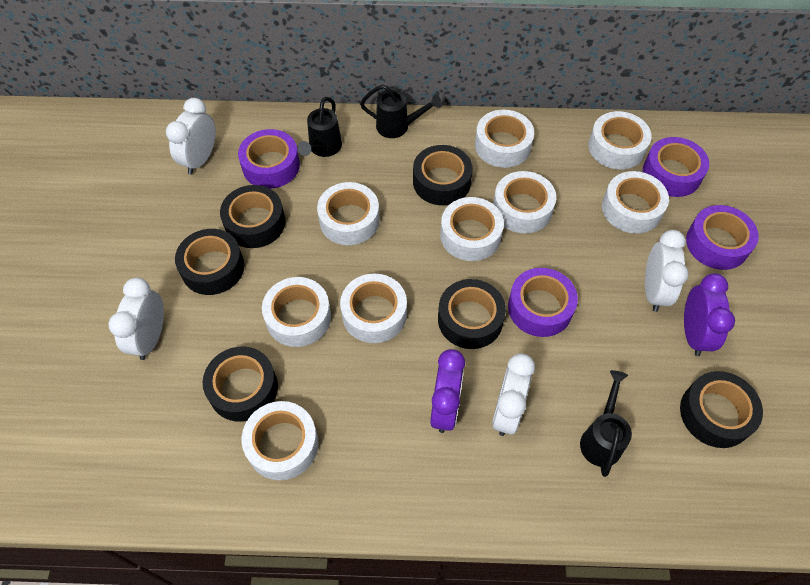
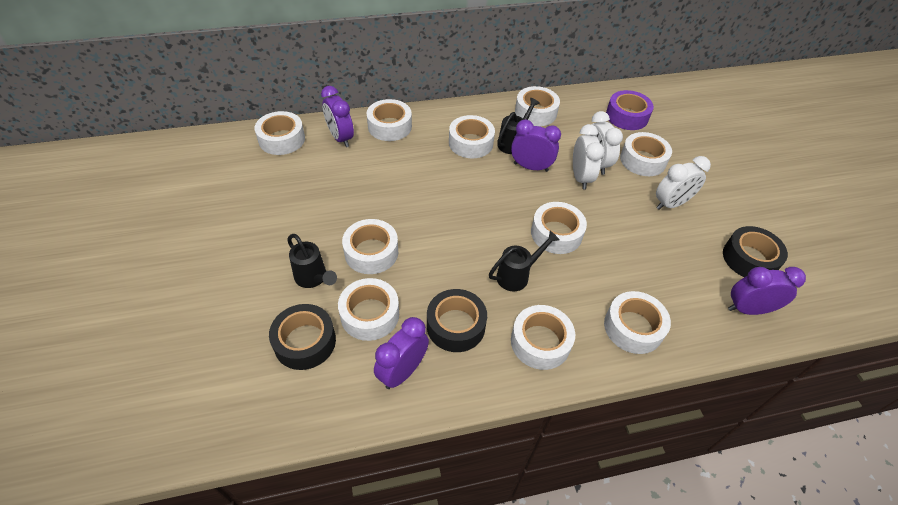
black tape: [175,229,244,295] [203,347,278,422] [220,185,285,248] [413,145,473,205] [438,279,506,349] [680,371,763,448] = 6 -> [269,304,336,370] [427,289,487,352] [723,226,788,277] = 3
purple clock: [430,349,465,433] [684,273,735,356] = 2 -> [321,86,354,147] [374,317,429,389] [511,120,561,172] [728,267,806,315] = 4
purple tape: [238,129,300,189] [508,268,578,337] [643,137,709,197] [686,205,759,270] = 4 -> [606,90,654,130] = 1
white clock: [109,277,164,360] [166,98,216,175] [492,354,535,436] [645,230,689,312] = 4 -> [573,124,604,189] [591,111,623,175] [656,156,711,210] = 3
white tape: [242,401,318,480] [262,277,331,347] [317,182,380,245] [340,273,407,343] [440,197,504,261] [475,110,534,168] [493,171,556,234] [588,111,652,170] [602,171,669,234] = 9 -> [254,111,305,155] [338,278,399,341] [342,219,398,274] [366,99,412,141] [449,115,495,158] [511,305,575,370] [515,86,560,126] [531,202,587,254] [604,291,671,354] [620,132,672,176] = 10

